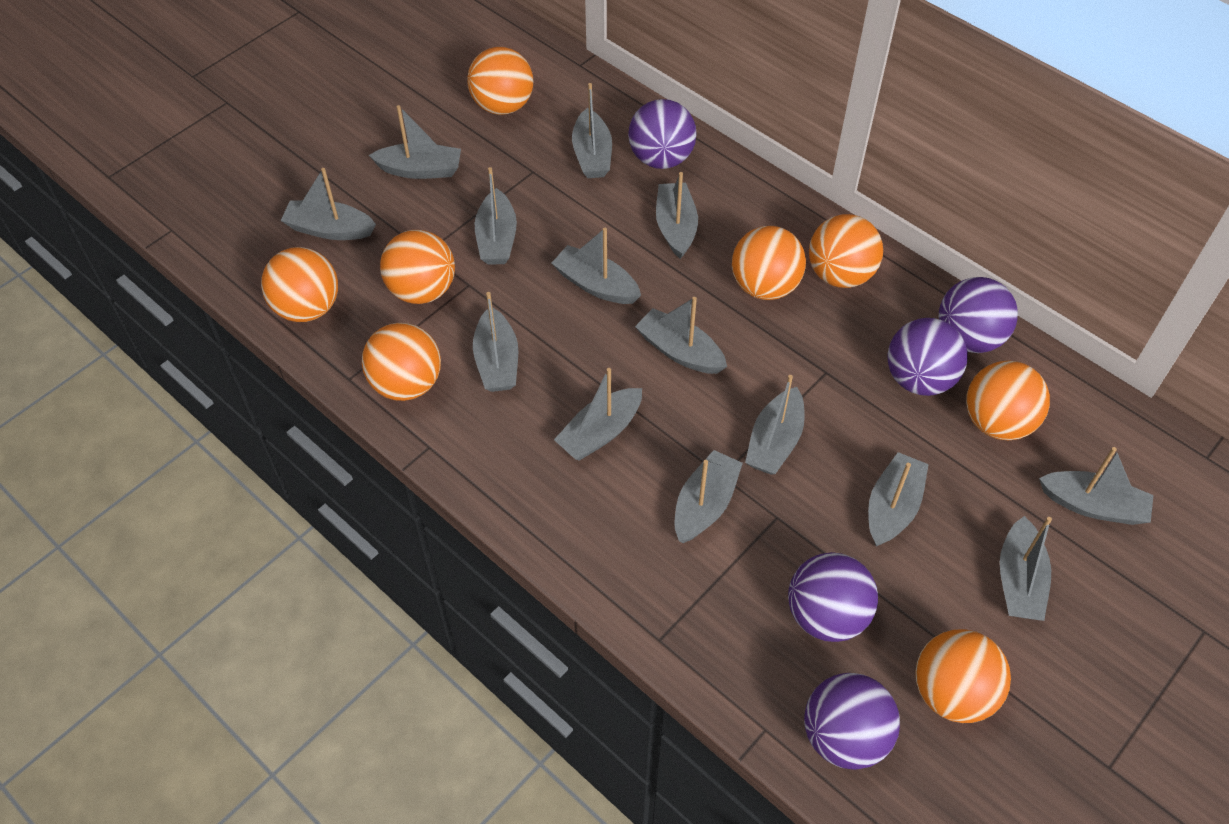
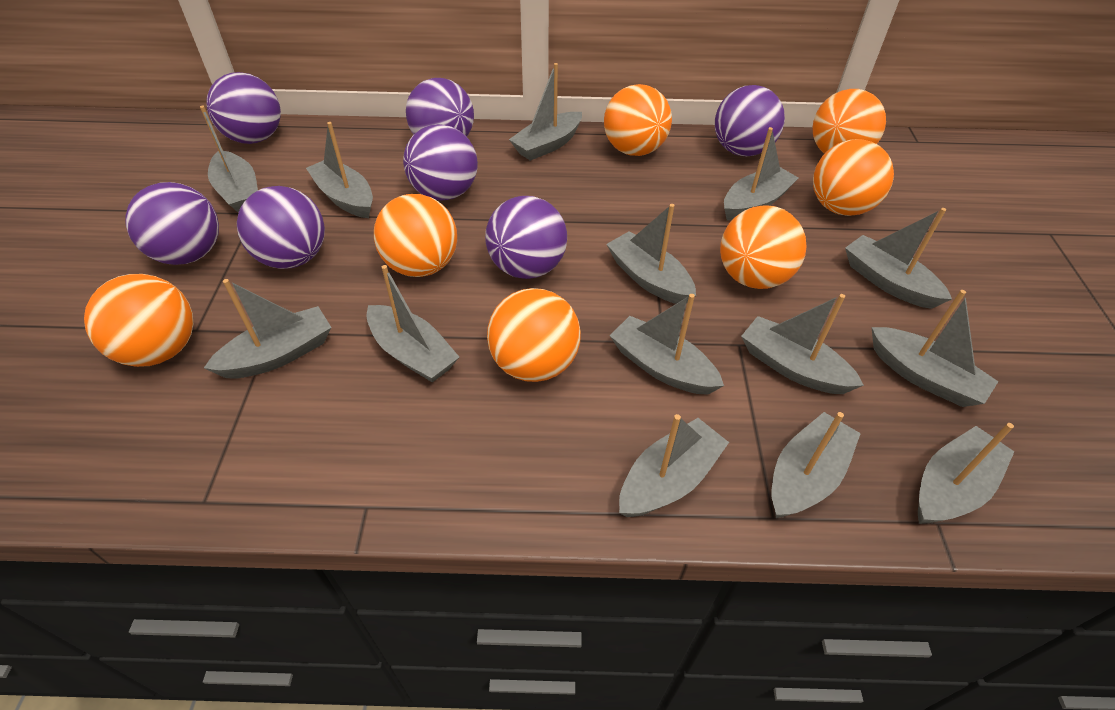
orange ball: [261,247,338,322] [362,323,441,401] [380,230,455,304] [467,47,533,115] [732,226,806,300] [809,214,883,288] [915,629,1011,723] [966,361,1050,441] = 8 -> [84,274,193,367] [374,194,457,277] [487,288,581,382] [604,84,672,156] [720,205,807,289] [812,89,886,154] [813,139,894,216] = 7
purple ball: [628,99,697,169] [788,552,878,642] [804,673,900,770] [888,318,968,396] [939,277,1018,353] = 5 -> [125,182,219,265] [207,72,281,144] [237,186,325,269] [403,124,478,200] [406,78,474,137] [485,196,567,279] [715,85,785,156] = 7

